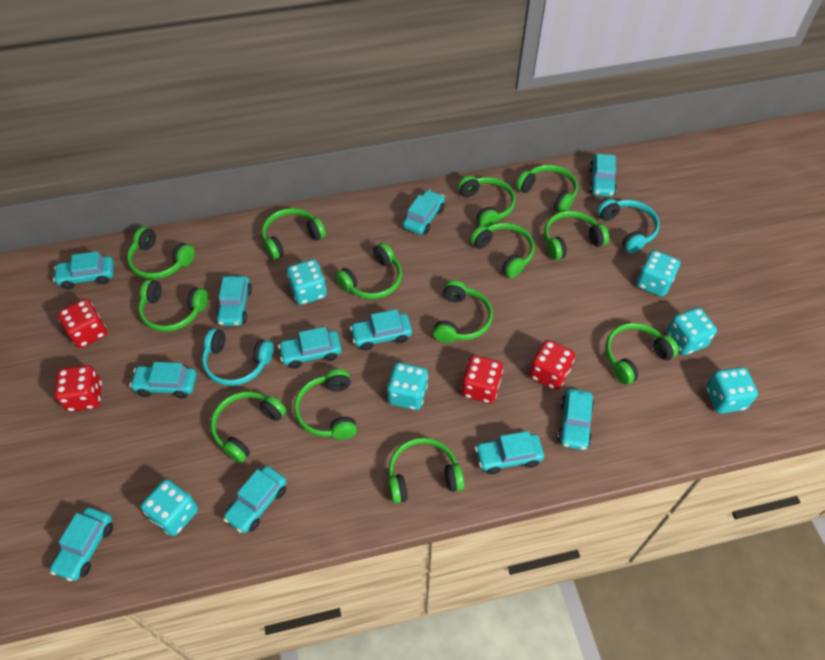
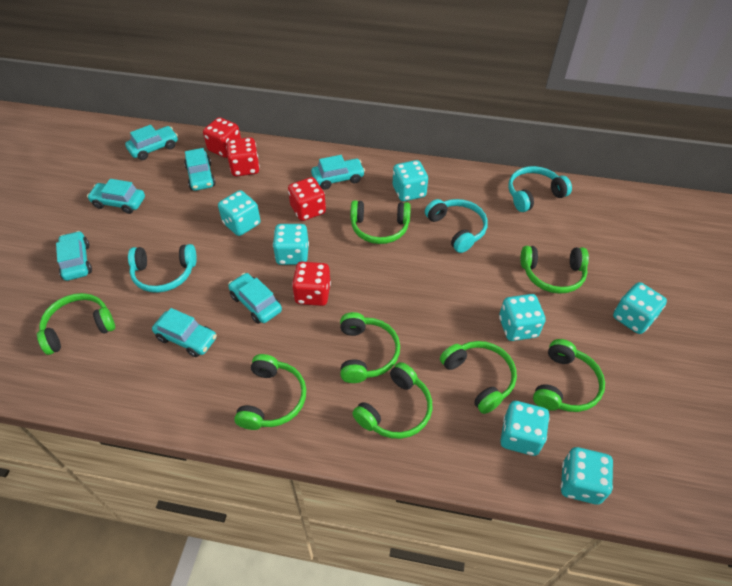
green headphones: [127,227,195,279] [139,279,208,332] [211,391,286,463] [262,208,326,260] [294,369,357,439] [335,243,402,299] [388,438,464,503] [433,280,493,343] [458,175,516,227] [470,223,535,278] [516,165,578,213] [544,211,609,260] [605,323,679,385] = 13 -> [37,293,115,355] [234,354,306,430] [340,312,400,383] [350,200,411,244] [352,362,432,439] [440,341,517,414] [520,246,589,294] [533,339,605,412] = 8
turquoise car: [50,507,113,581] [53,251,114,289] [130,362,197,398] [216,276,252,326] [223,466,287,533] [278,327,342,369] [350,309,412,350] [403,189,445,235] [475,431,544,474] [557,389,594,450] [589,154,617,197] = 11 -> [56,231,92,281] [87,179,145,214] [125,125,178,160] [152,308,217,357] [184,148,216,191] [228,273,282,324] [311,155,365,190] = 7
turquoise dice: [141,479,198,536] [287,259,327,305] [387,362,428,410] [636,250,680,297] [666,307,717,355] [706,367,758,414] = 6 -> [218,190,261,236] [273,224,309,265] [393,160,428,201] [499,294,546,341] [500,401,549,456] [561,447,613,504] [613,282,667,334] = 7
turquoise headphones: [202,329,274,386] [597,199,660,253] = 2 -> [128,244,197,293] [425,199,488,253] [508,166,572,212] = 3

